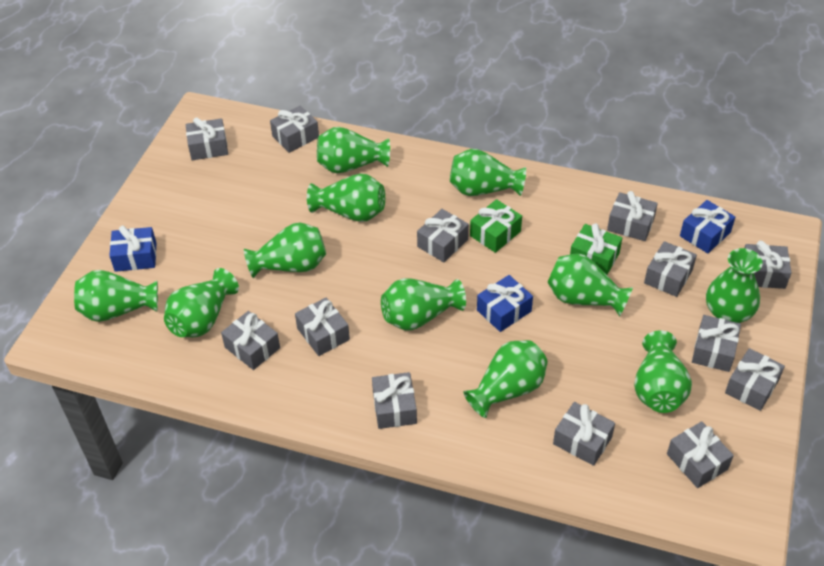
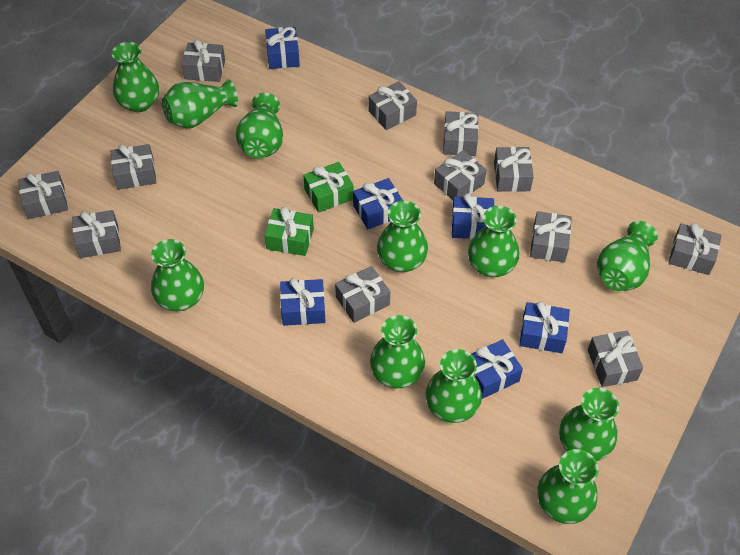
blue gift: [109,226,156,272] [477,275,533,332] [680,200,735,253] = 3 -> [265,27,300,69] [280,278,326,326] [353,178,403,229] [452,193,494,239] [471,340,523,399] [519,301,570,353] = 6
grey gift: [186,118,228,160] [221,311,280,370] [270,106,319,153] [295,297,350,356] [372,372,417,429] [417,209,469,262] [553,402,615,466] [607,191,658,241] [644,241,697,297] [667,421,734,488] [692,315,741,372] [725,348,785,411] [744,241,791,289] = 13 -> [18,171,68,219] [72,210,121,258] [111,144,157,190] [182,39,225,82] [335,266,390,323] [368,81,417,130] [434,150,487,200] [443,111,479,156] [494,147,534,192] [530,211,572,262] [588,330,643,387] [668,223,722,275] = 12

